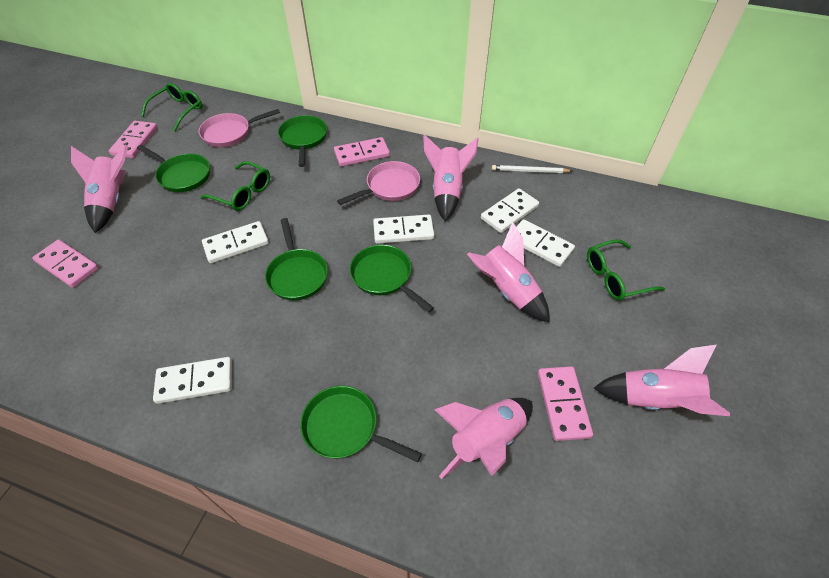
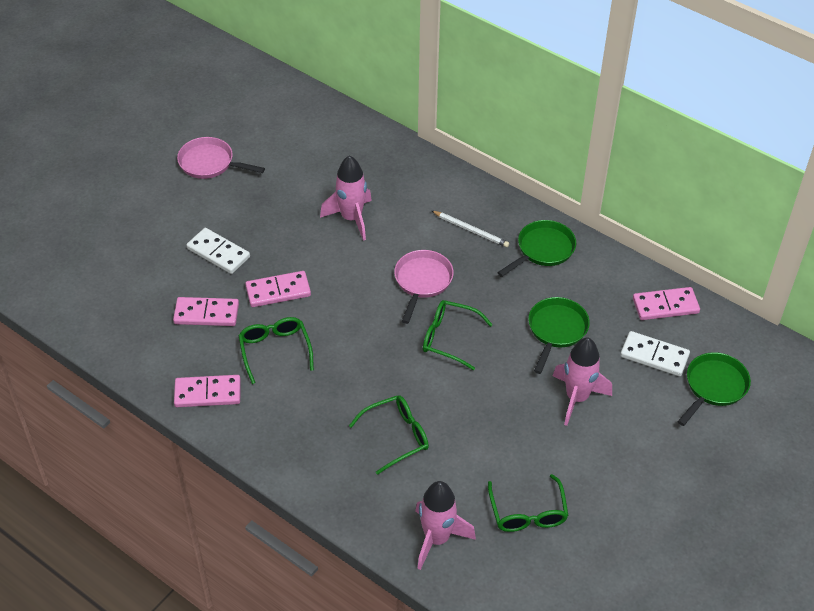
green glasses: [141,83,203,131] [200,161,270,211] [587,239,665,301] = 3 -> [238,317,314,384] [349,395,429,475] [423,300,493,370] [488,474,568,532] = 4
green pan: [137,145,210,192] [265,218,328,300] [278,115,327,167] [300,386,422,462] [350,245,434,312] = 5 -> [497,220,576,277] [528,297,590,374] [677,352,751,426] = 3
pink rocket: [71,145,128,233] [423,135,479,222] [434,398,533,479] [467,222,550,322] [594,345,730,416] = 5 -> [320,155,372,241] [415,481,476,570] [553,338,612,426] = 3
white domino: [153,357,232,404] [202,221,269,263] [373,214,434,244] [481,188,539,233] [516,219,575,267] = 5 -> [186,228,250,274] [620,331,690,376] = 2

